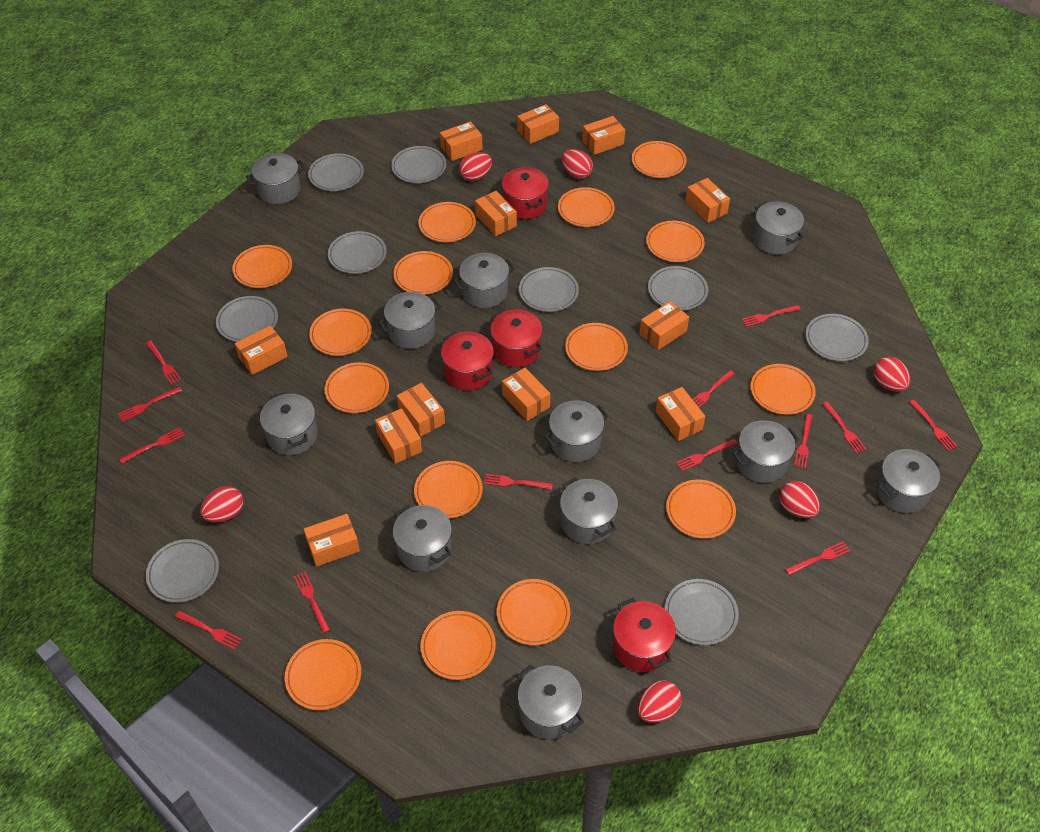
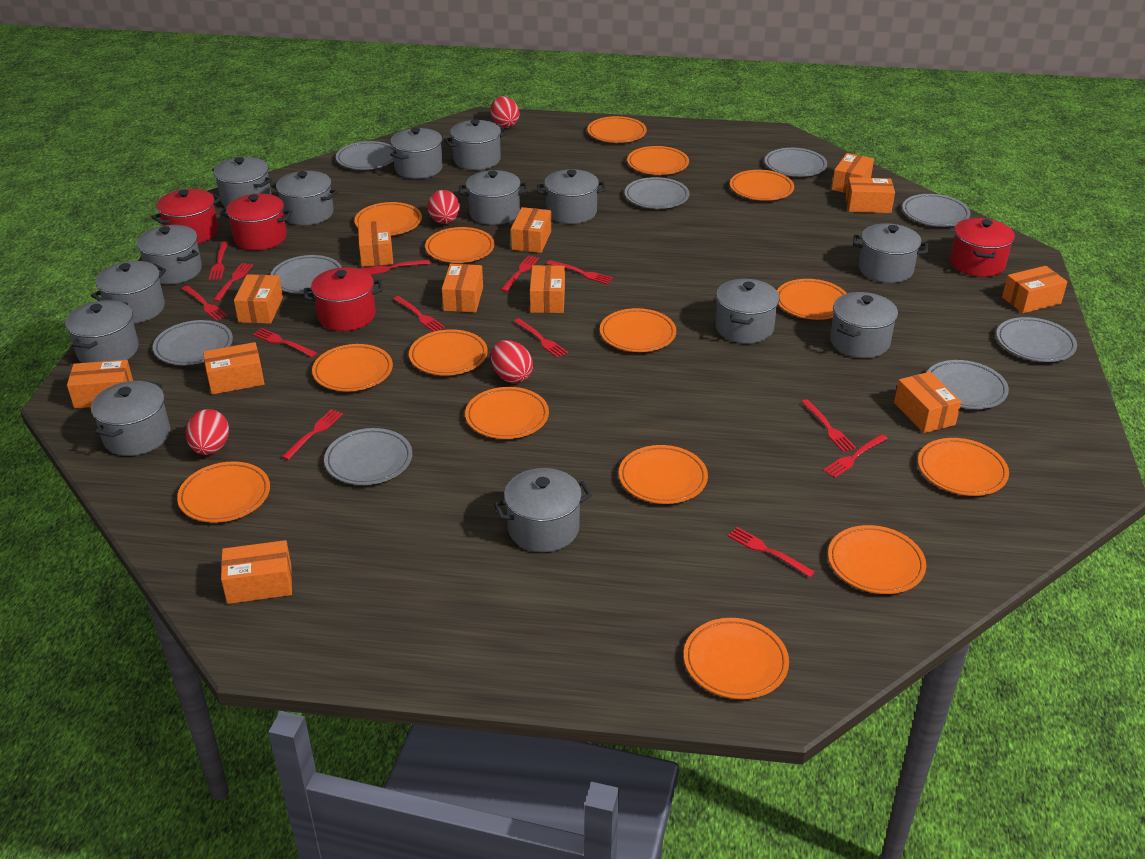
grey pot: [246,153,305,204] [260,392,318,455] [378,292,441,349] [393,505,452,572] [453,253,515,308] [517,664,584,739] [544,400,609,462] [560,477,618,544] [733,420,799,483] [753,202,804,255] [876,449,941,513] = 11 -> [65,300,139,363] [91,261,166,323] [91,381,170,456] [137,225,202,284] [212,157,272,206] [271,171,338,225] [390,128,443,179] [444,119,508,170] [459,170,528,225] [494,468,592,552] [537,169,606,224] [715,279,780,344] [830,292,898,358] [853,223,928,283] = 14
red egg: [200,486,243,522] [459,152,492,181] [562,149,593,179] [637,680,682,723] [779,481,820,518] [873,357,910,392] = 6 -> [186,409,229,455] [427,190,460,224] [491,96,519,127] [491,340,533,383] = 4

